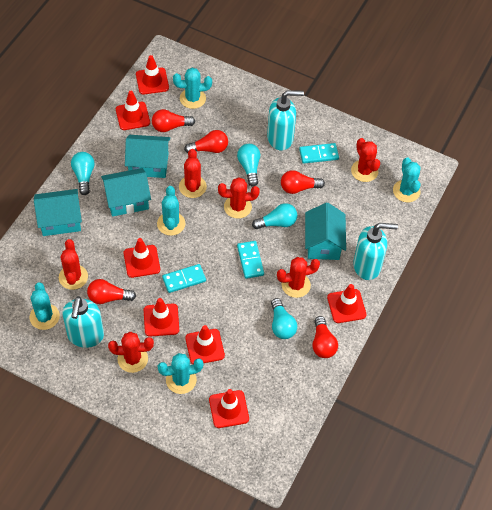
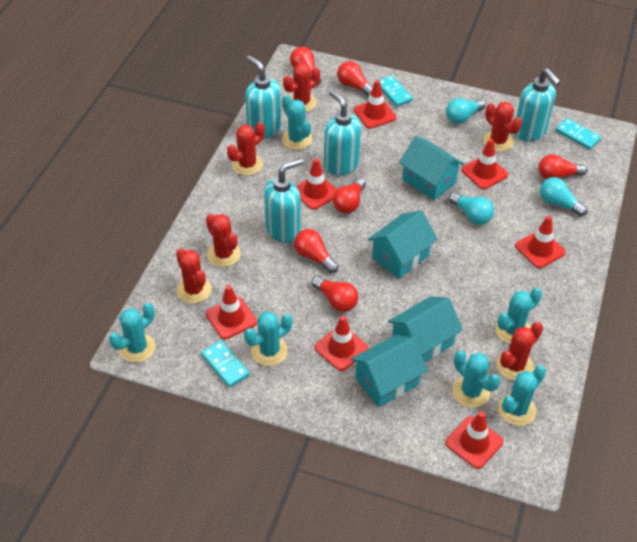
red light bulb: [87,279,136,304] [152,109,195,132] [184,130,228,153] [281,170,325,194] [312,316,338,358] = 5 -> [290,47,322,86] [294,229,339,274] [312,276,358,312] [333,178,366,214] [337,61,373,97] [538,154,587,179] = 6
turquoise cactus: [29,282,60,330] [157,186,185,236] [158,353,203,394] [173,68,212,109] [393,157,421,202] = 5 -> [109,303,155,363] [244,311,292,366] [282,95,312,150] [453,351,500,408] [496,288,542,344] [498,365,546,426] = 6
turquoise light bulb: [71,152,95,195] [237,144,260,187] [252,203,297,229] [271,298,297,339] = 4 -> [446,98,486,124] [449,192,494,225] [540,177,588,217] = 3
turquoise soap dispenser: [62,296,104,348] [267,90,304,150] [353,223,398,280] = 3 -> [245,55,281,139] [264,158,303,243] [324,90,361,175] [515,68,561,141] = 4

